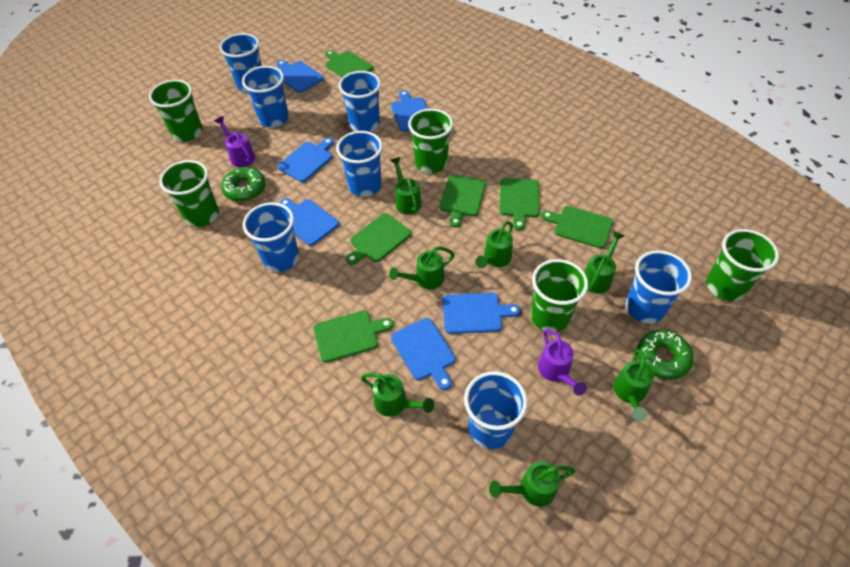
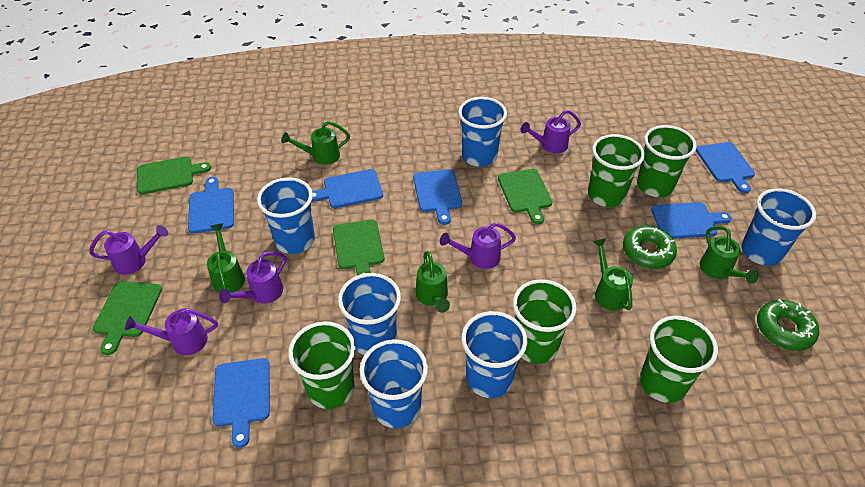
blue cup: [219,33,262,93] [242,66,289,127] [243,202,299,272] [336,131,383,197] [338,71,381,132] [464,371,528,449] [626,250,692,324] = 7 -> [257,177,315,254] [338,273,401,355] [360,339,428,428] [458,97,507,167] [461,311,527,398] [741,188,816,266] = 6
green cutting board: [313,310,393,363] [325,50,373,77] [346,213,411,265] [440,175,486,227] [499,178,539,230] [541,206,613,248] = 6 -> [93,281,162,355] [137,157,211,194] [333,219,385,275] [498,169,552,224] = 4
green watering can: [361,373,434,417] [389,247,454,289] [390,157,422,215] [475,221,513,268] [489,461,575,507] [584,231,624,294] [613,349,654,421] = 7 -> [207,224,245,293] [281,121,350,165] [416,251,450,313] [593,238,633,310] [700,226,759,284] = 5
purple watering can: [214,116,255,167] [538,329,587,396] = 2 -> [89,225,168,274] [125,308,218,355] [219,251,286,303] [440,223,516,269] [521,110,581,153] = 5

